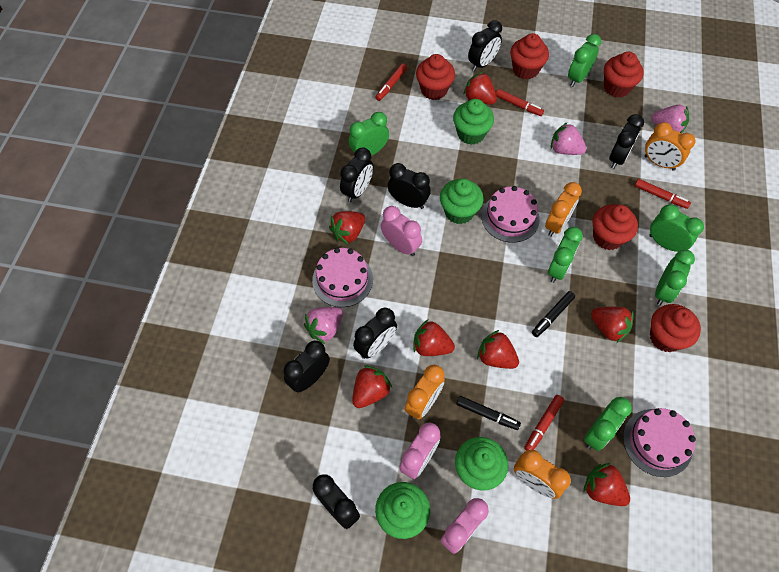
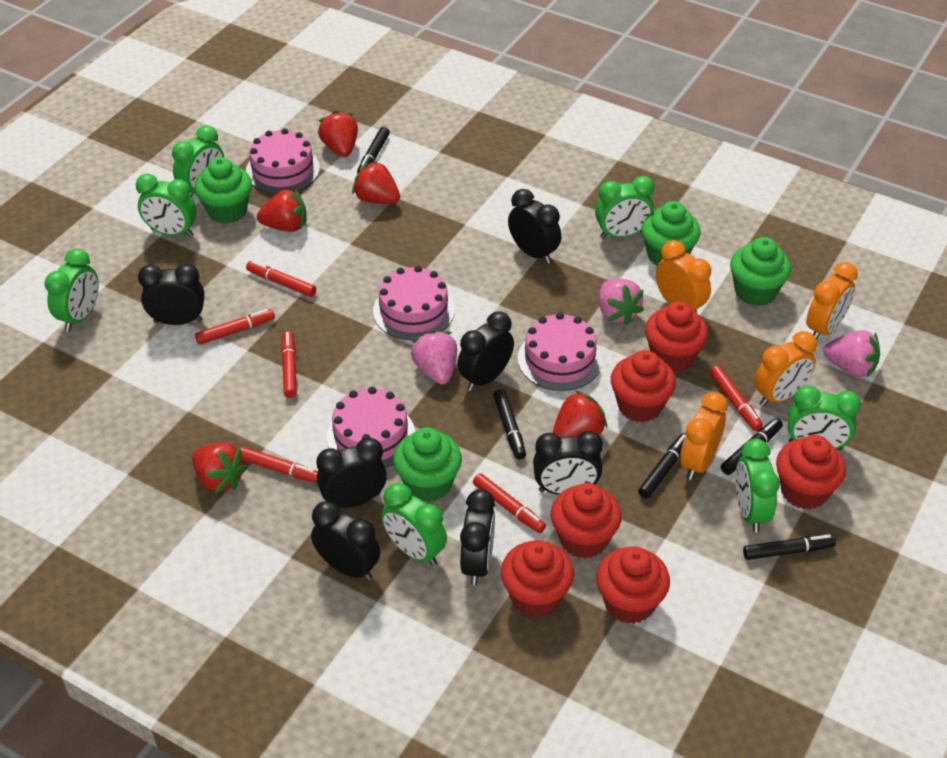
black marker: [456,396,521,430] [532,291,575,337] = 2 -> [357,127,390,174] [493,389,526,460] [638,433,686,498] [721,418,783,475] [743,534,836,560] = 5
green clock: [349,112,389,156] [548,227,583,283] [568,34,601,87] [584,397,632,451] [650,204,704,252] [655,250,695,306] = 6 -> [44,249,99,331] [136,174,197,237] [172,125,224,197] [381,483,447,566] [595,176,654,239] [735,439,780,532] [788,385,861,450] = 7
pink cake: [312,248,373,307] [481,186,540,243] [623,408,696,477] = 3 -> [246,128,320,194] [327,387,415,468] [373,266,455,340] [518,313,602,391] = 4
pink clock: [381,206,422,256] [400,422,441,479] [441,498,489,554] = 3 -> none = 0
red cupcake: [416,54,455,100] [510,33,549,79] [593,204,638,250] [604,52,644,98] [650,304,701,352] = 5 -> [501,540,574,617] [551,483,622,559] [596,547,670,624] [611,350,676,422] [645,301,708,372] [776,435,846,509] = 6
red marker: [376,63,407,101] [496,89,544,116] [524,395,564,451] [635,179,691,209] = 4 -> [195,309,275,345] [240,447,318,483] [246,260,316,297] [281,331,297,398] [473,473,546,533] [710,366,763,431] = 6
red strawberry: [329,211,365,244] [352,366,392,408] [413,320,455,356] [463,71,497,104] [477,330,519,369] [584,463,630,506] [591,306,634,343] = 7 -> [192,442,248,494] [257,188,307,232] [318,111,358,157] [352,161,400,204] [553,390,608,437] = 5

